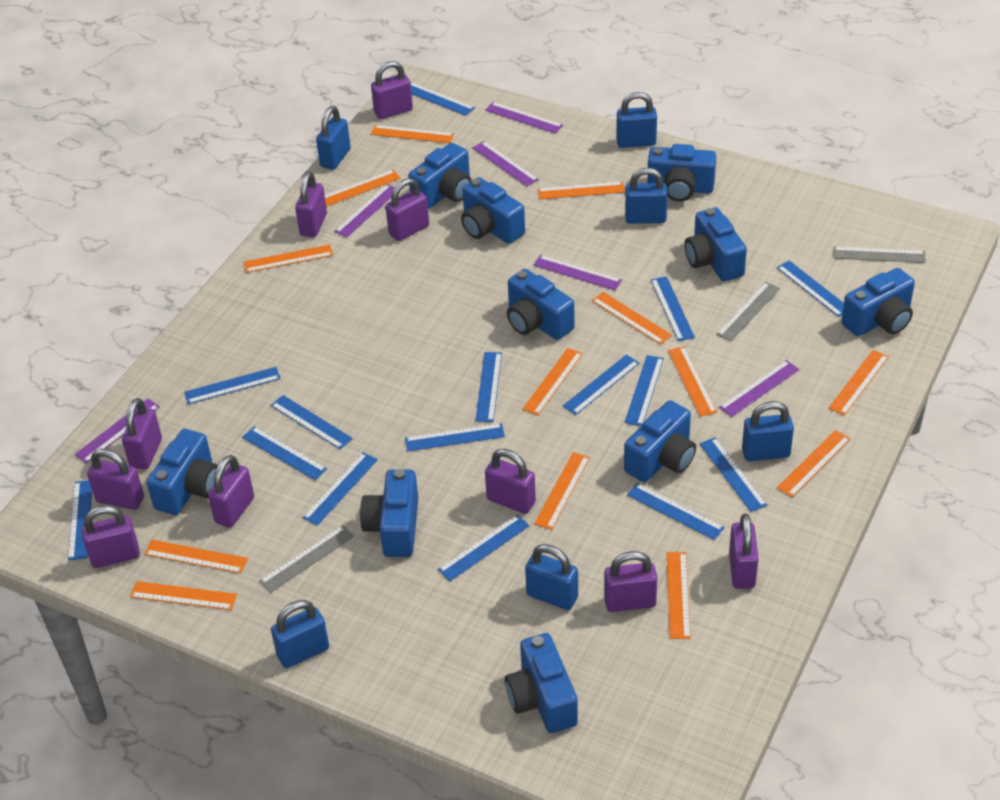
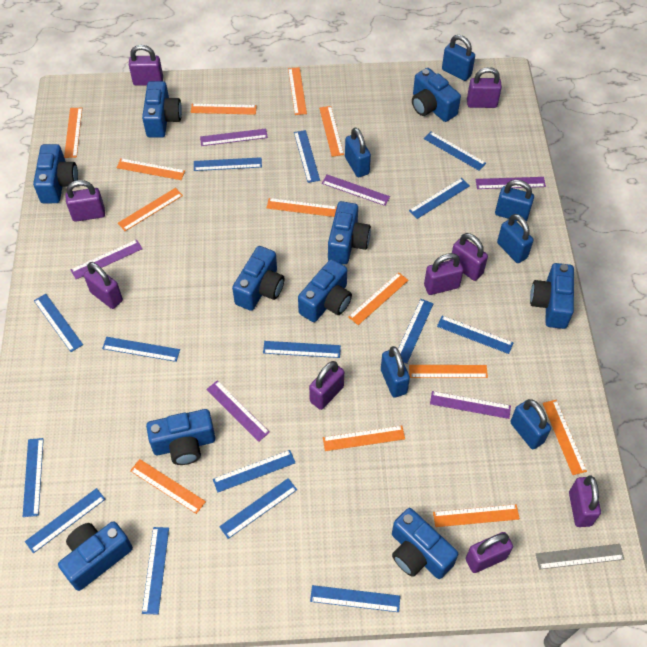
grey ruler: [259,525,354,593] [717,282,780,341] [834,247,926,263] = 3 -> [536,544,624,570] = 1
purple padlock: [82,505,140,568] [87,449,144,510] [122,398,162,470] [208,455,254,528] [295,172,327,237] [371,61,413,119] [386,178,429,241] [485,449,536,514] [604,551,657,612] [729,514,759,589] = 10 -> [65,180,105,222] [84,262,123,309] [129,45,163,86] [309,361,344,410] [424,253,464,295] [450,233,488,281] [466,532,513,573] [467,67,502,108] [569,475,601,527] = 9

